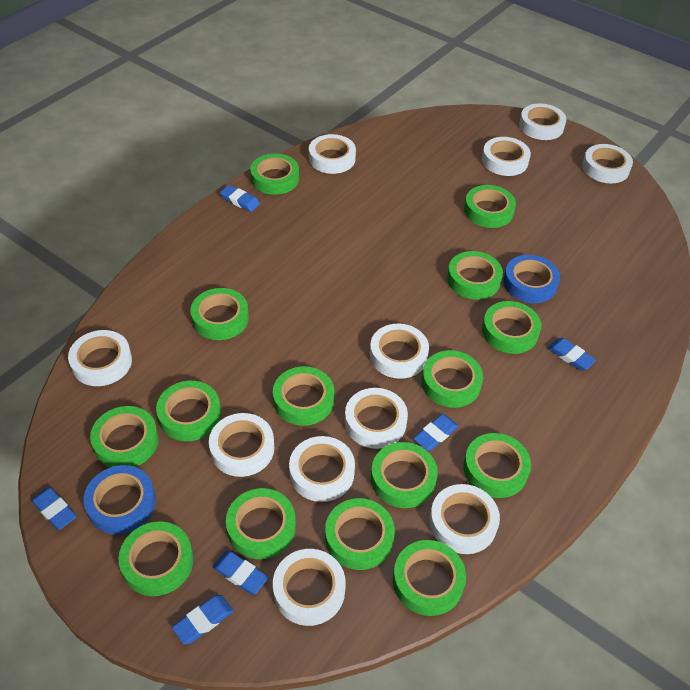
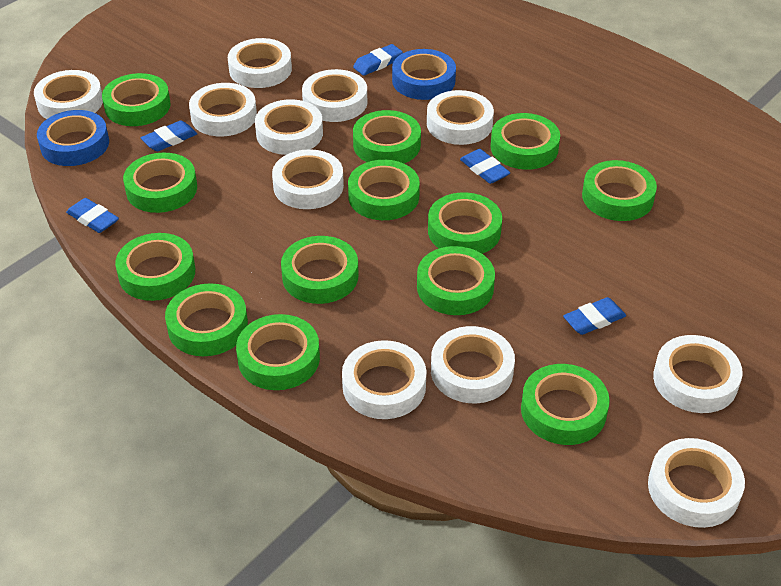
blue eraser: [31,487,77,530] [172,595,233,644] [212,551,269,594] [220,185,260,212] [413,414,459,451] [548,338,596,370] = 6 -> [66,198,119,233] [141,121,197,151] [353,44,403,76] [460,149,510,184] [563,297,626,335] = 5
green tape: [90,406,159,468] [118,521,193,596] [156,381,221,441] [191,288,249,340] [226,488,296,559] [250,154,299,195] [273,366,334,426] [325,498,395,570] [371,442,438,508] [393,540,466,616] [422,350,483,408] [447,251,503,300] [463,433,531,498] [464,185,516,228] [482,301,541,354] = 15 -> [102,73,171,126] [115,233,195,301] [123,153,197,213] [165,283,248,356] [236,314,320,390] [281,236,359,304] [348,160,420,220] [353,110,421,163] [417,246,495,315] [428,193,502,254] [491,113,560,170] [521,364,610,445] [582,160,657,221] = 13

